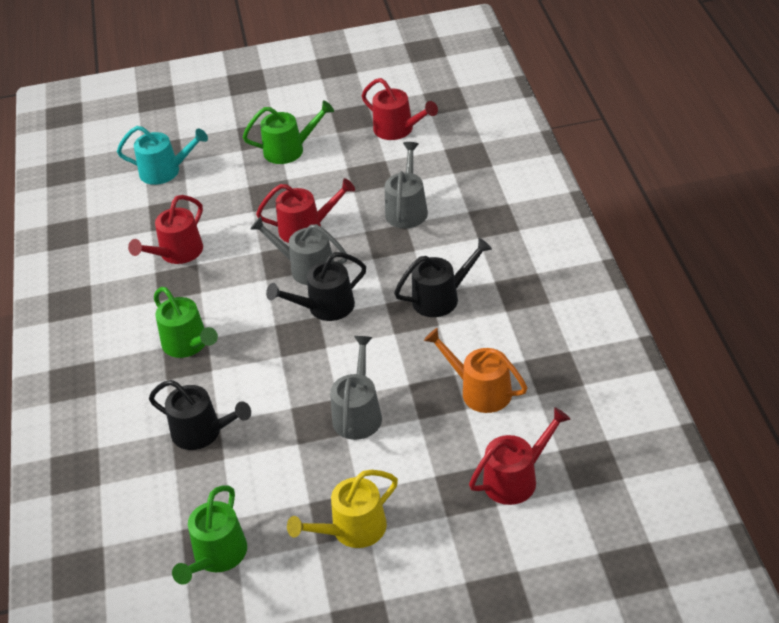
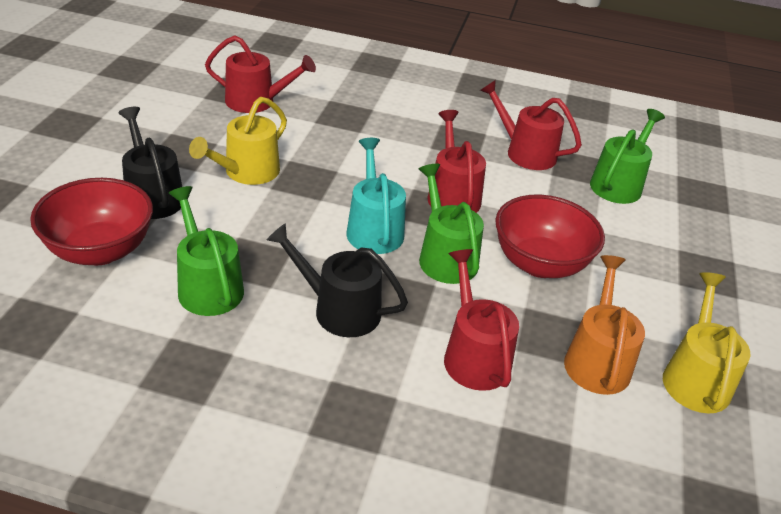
black watering can: [149,380,251,450] [266,252,366,321] [394,238,492,317] = 3 -> [118,107,182,219] [267,223,408,337] = 2
grey watering can: [250,216,347,285] [330,336,382,440] [385,142,428,229] = 3 -> none = 0
red bowl: none = 0 -> [30,178,153,265] [495,195,605,278] = 2
yellow watering can: [287,470,398,548] = 1 -> [189,97,287,185] [663,272,750,413] = 2

